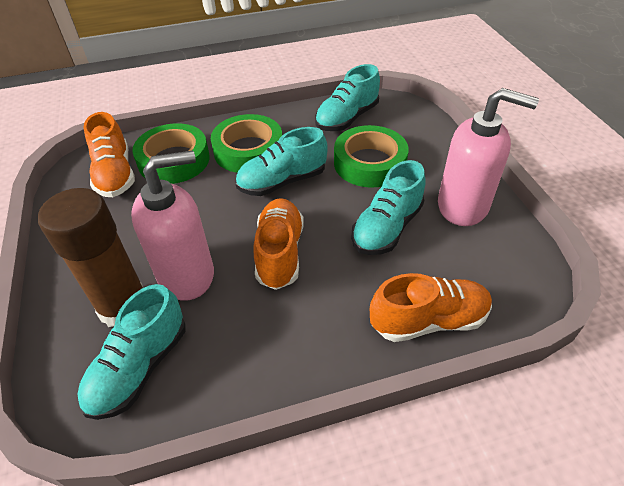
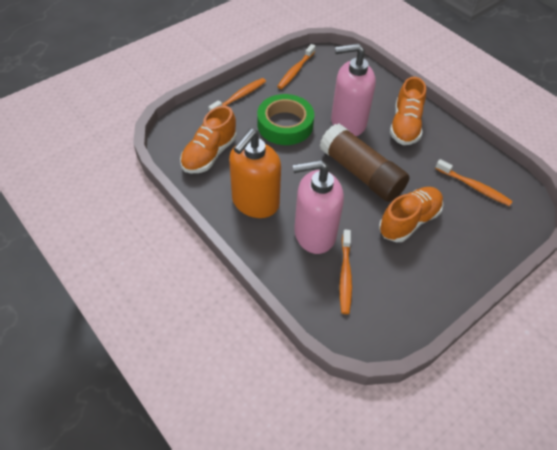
green tape: [132,123,210,184] [211,114,282,173] [334,125,409,188] = 3 -> [257,94,314,145] = 1
orange soap dispenser: none = 0 -> [229,129,281,218] = 1
orange toothbrush: none = 0 -> [208,78,266,111] [277,44,316,89] [340,230,352,314] [435,159,513,206] = 4
turquoise shoe: [77,284,185,420] [235,127,328,196] [315,64,380,131] [351,160,426,255] = 4 -> none = 0

